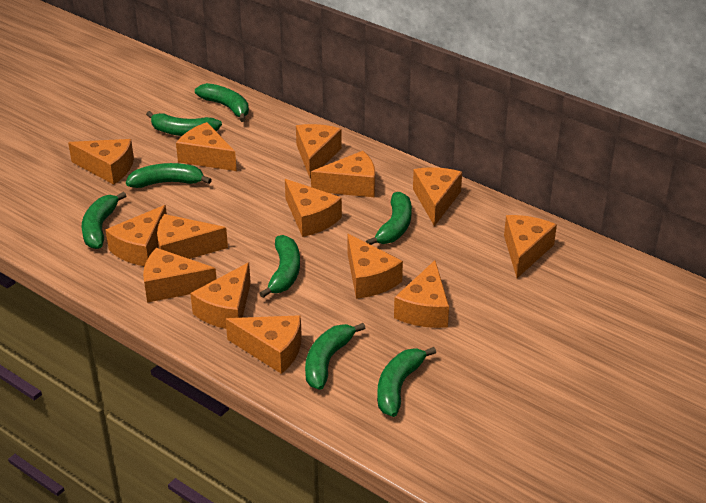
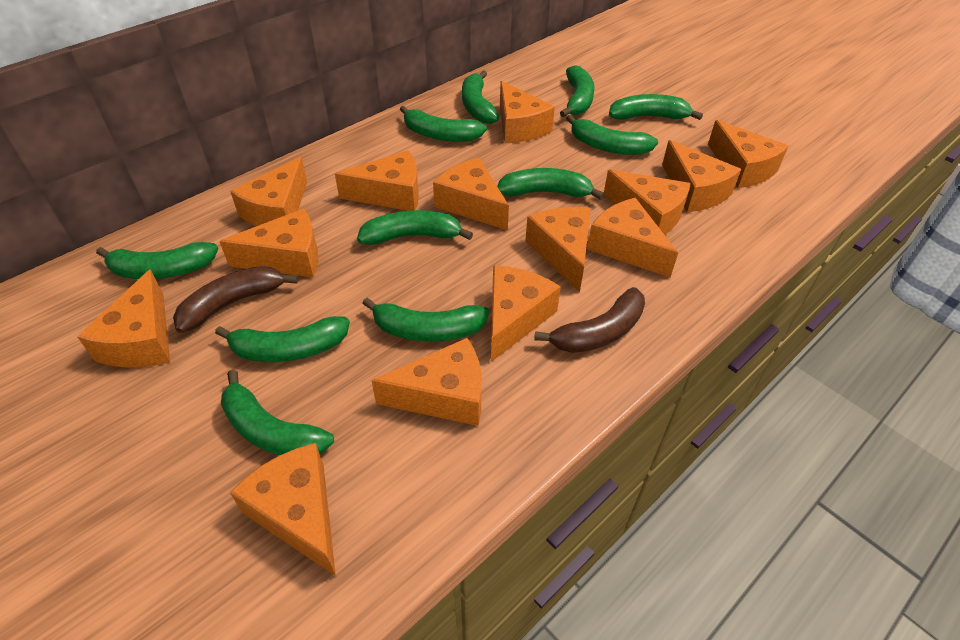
brown banana: none = 0 -> [173,266,298,333] [534,287,645,353] = 2
green banana: [82,192,127,249] [126,163,212,188] [146,111,222,136] [195,83,249,122] [259,235,300,298] [305,323,365,390] [366,192,412,245] [377,347,436,417] = 8 -> [96,242,218,279] [215,316,350,362] [221,370,334,455] [357,210,473,245] [362,298,490,342] [400,106,487,142] [462,70,499,124] [497,168,604,200] [560,65,595,117] [566,114,658,155] [609,94,703,120] = 11

